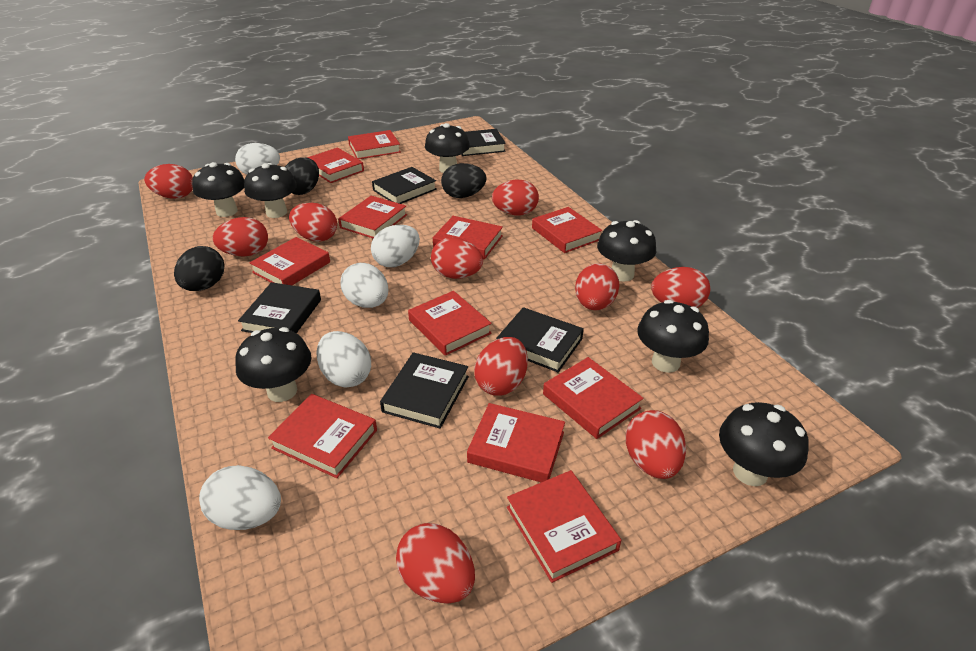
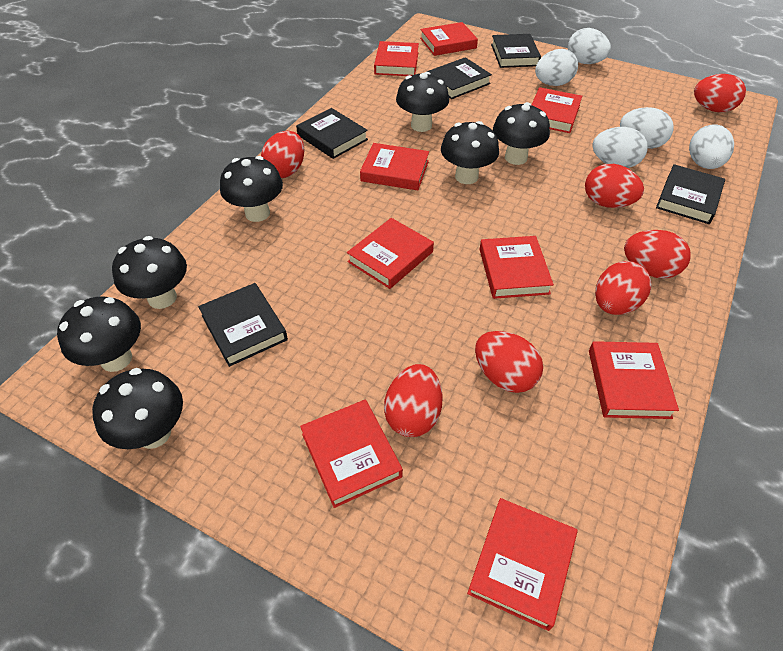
black egg: [174,246,225,291] [285,157,319,195] [441,163,486,198] = 3 -> none = 0
red book: [249,237,330,285] [268,394,377,478] [307,148,364,183] [338,196,407,238] [348,130,401,159] [408,291,492,356] [433,216,503,260] [467,403,565,482] [507,470,621,583] [532,207,602,253] [543,357,644,439] = 11 -> [300,399,403,508] [347,218,434,289] [360,143,429,190] [374,41,419,76] [420,22,478,56] [467,498,578,631] [479,236,554,299] [532,87,582,133] [589,341,679,419] = 9
red egg: [144,164,193,199] [213,217,268,256] [289,203,337,242] [396,523,475,604] [431,237,483,279] [474,337,528,395] [492,180,539,215] [575,263,620,310] [625,410,686,479] [651,267,710,308] = 10 -> [261,131,304,178] [384,364,443,437] [475,331,543,393] [585,164,644,208] [595,261,652,315] [624,230,691,279] [694,74,746,113] = 7

